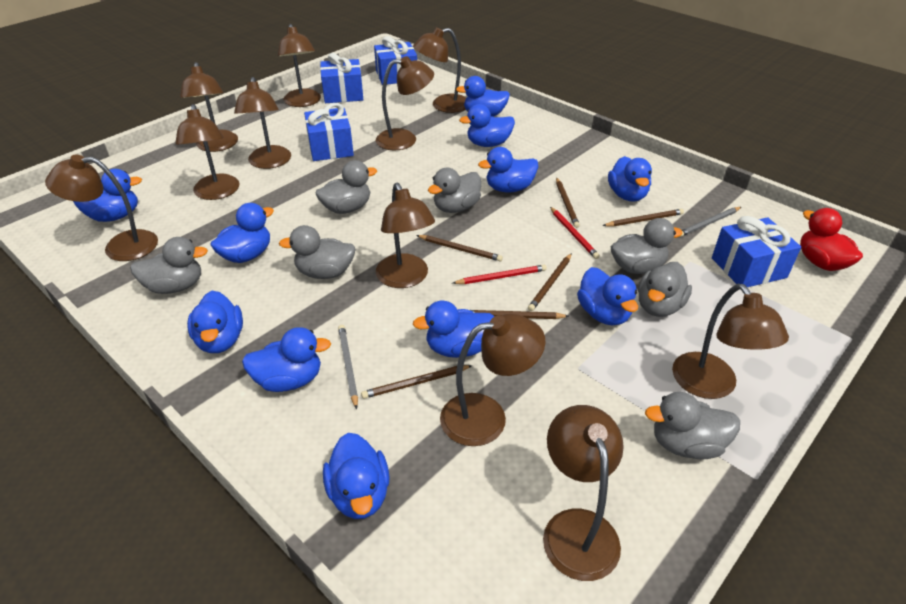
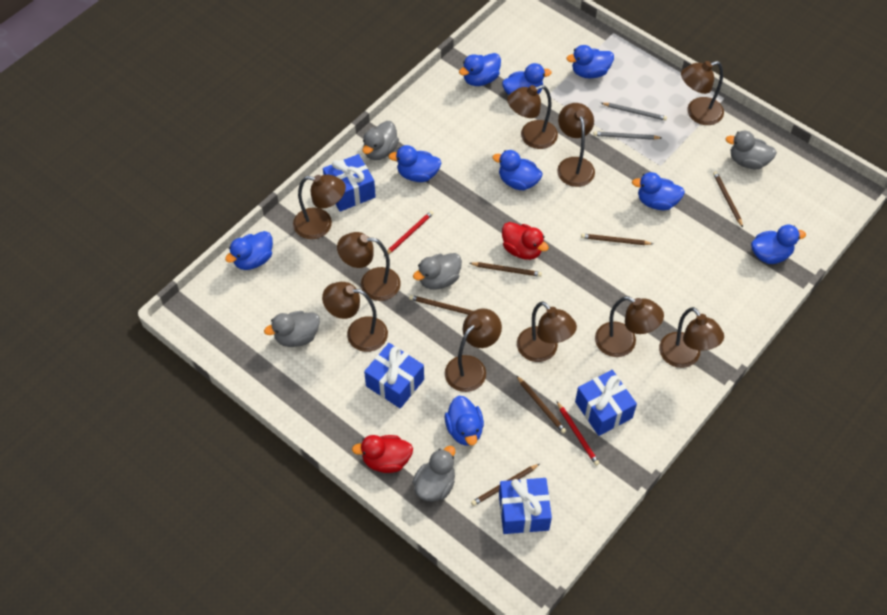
blue duck: [73,169,142,222] [187,291,243,353] [210,203,274,263] [242,327,331,392] [323,433,390,519] [413,301,494,358] [456,76,510,117] [459,104,515,147] [478,147,539,193] [577,267,638,325] [608,156,652,202] = 11 -> [225,231,273,270] [389,145,441,182] [445,396,484,445] [459,53,501,86] [493,150,542,190] [502,63,552,95] [566,45,614,79] [632,172,685,210] [751,225,806,264] = 9
brown lamp: [45,155,158,261] [175,104,240,200] [180,62,238,152] [234,77,291,169] [278,24,321,107] [376,56,434,150] [376,183,435,288] [413,28,466,113] [440,314,545,446] [543,405,624,581] [672,284,789,399] = 11 -> [293,174,346,239] [322,282,388,352] [337,232,401,301] [445,309,502,392] [507,85,558,149] [517,301,577,362] [557,103,595,187] [595,296,664,357] [659,307,724,368] [681,61,724,125] = 10
grey duck: [130,237,208,294] [279,225,355,279] [315,160,377,214] [428,168,481,213] [611,218,683,274] [638,262,692,317] [645,392,740,459] = 7 -> [264,311,320,347] [362,121,399,160] [413,253,462,290] [413,446,455,502] [725,131,777,169] = 5
red duck: [800,208,863,271] = 1 -> [352,435,413,473] [502,222,549,260] = 2

